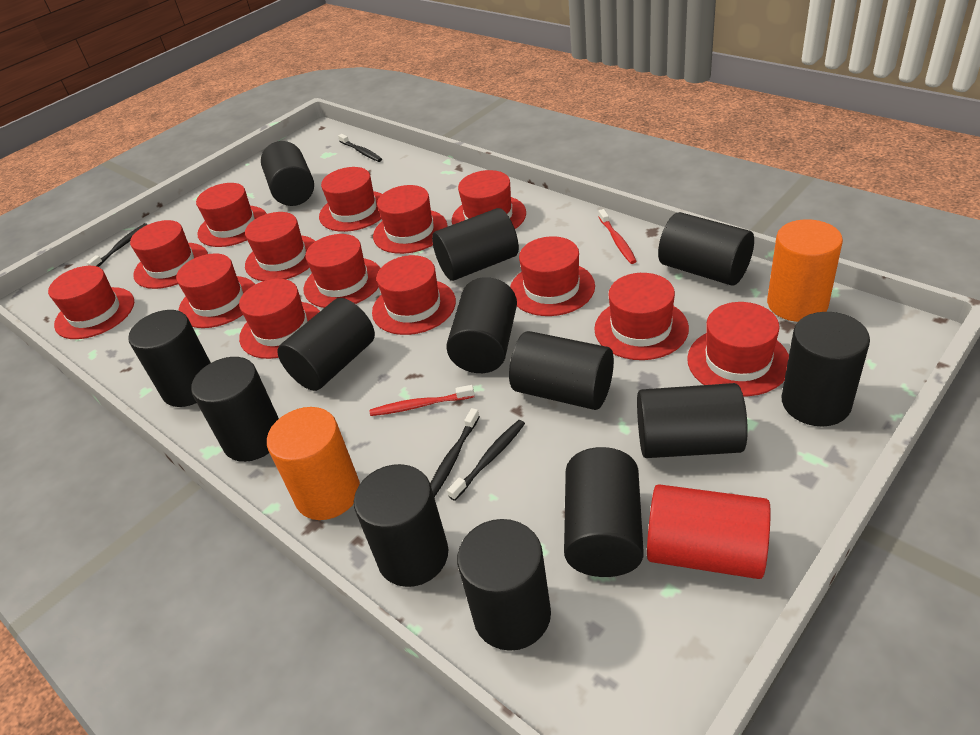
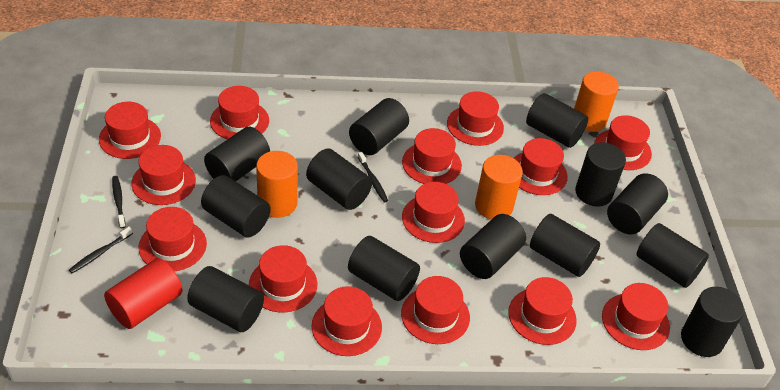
black toothbrush: [87,223,148,267] [338,134,382,162] [430,408,480,497] [447,420,525,501] = 4 -> [69,227,133,273] [112,176,126,228] [358,152,388,203] = 3
orange cylinder: [267,407,360,520] [767,219,843,322] = 2 -> [256,151,298,218] [475,155,523,220] [574,71,619,132] = 3
red toothbrush: [370,385,474,416] [599,209,637,264] = 2 -> none = 0

